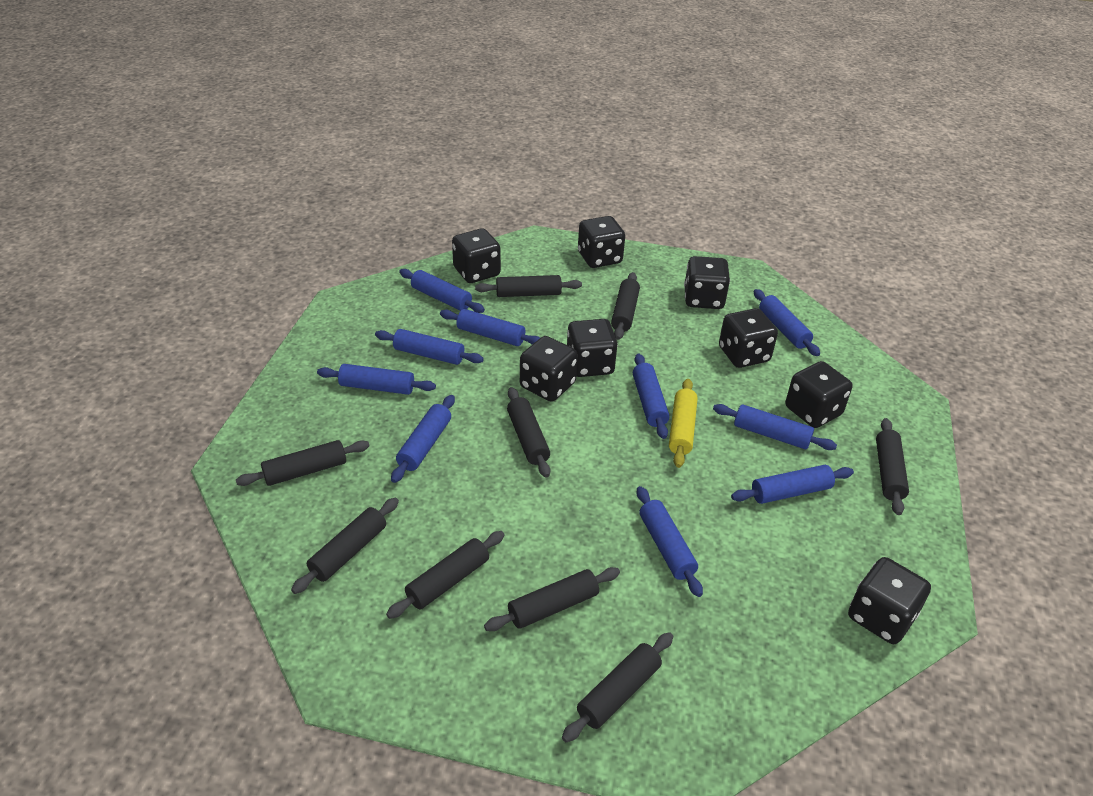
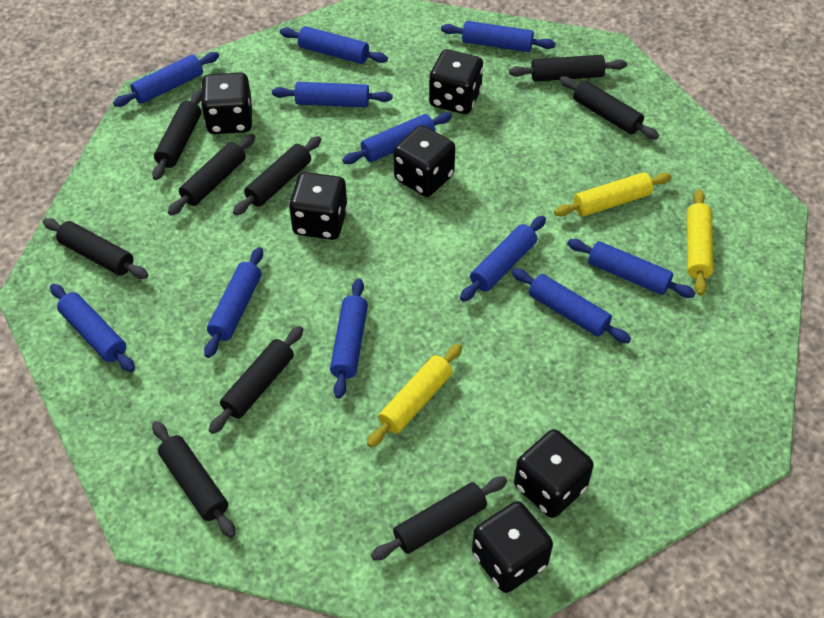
black dice: [452,228,501,283] [520,336,578,402] [567,319,618,377] [578,216,625,268] [684,256,730,309] [719,308,778,368] [785,361,852,428] [848,557,931,644] = 8 -> [201,72,253,134] [289,172,348,240] [394,125,455,197] [429,49,483,114] [472,501,553,593] [514,429,594,518] = 6
blue rolling pin: [317,364,436,395] [375,329,484,365] [391,395,455,483] [399,269,485,313] [440,309,540,346] [633,353,670,439] [637,486,703,597] [713,404,837,450] [731,465,854,504] [754,289,820,356] = 10 -> [50,284,135,372] [113,52,219,107] [204,247,263,358] [272,82,392,107] [280,26,388,64] [330,279,368,399] [342,112,452,164] [441,21,555,52] [460,216,546,302] [511,268,631,343] [567,239,696,298] = 11
yellow rolling pin: [669,379,698,468] = 1 -> [367,343,462,447] [554,172,672,217] [687,189,713,296] = 3

